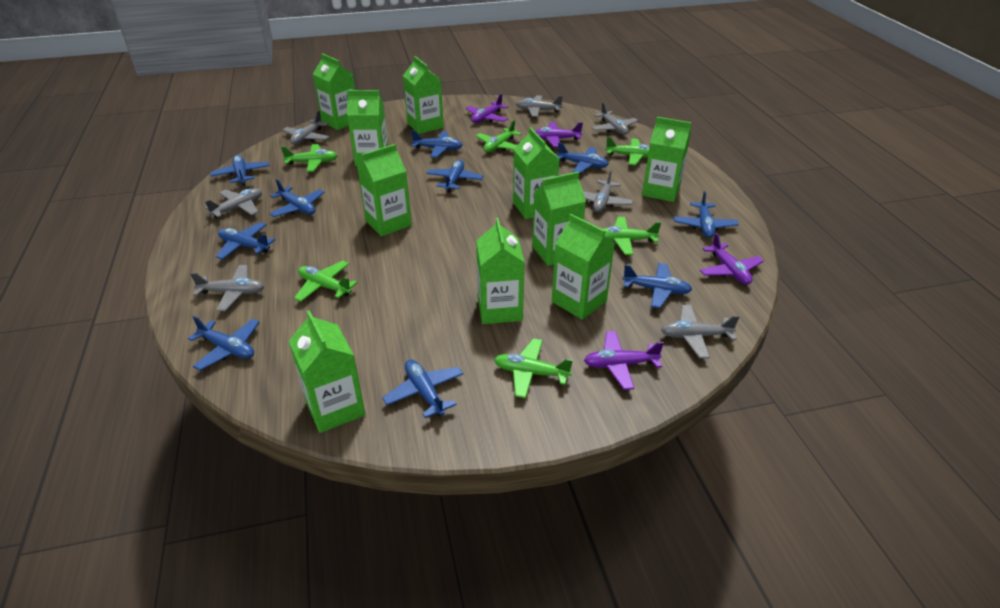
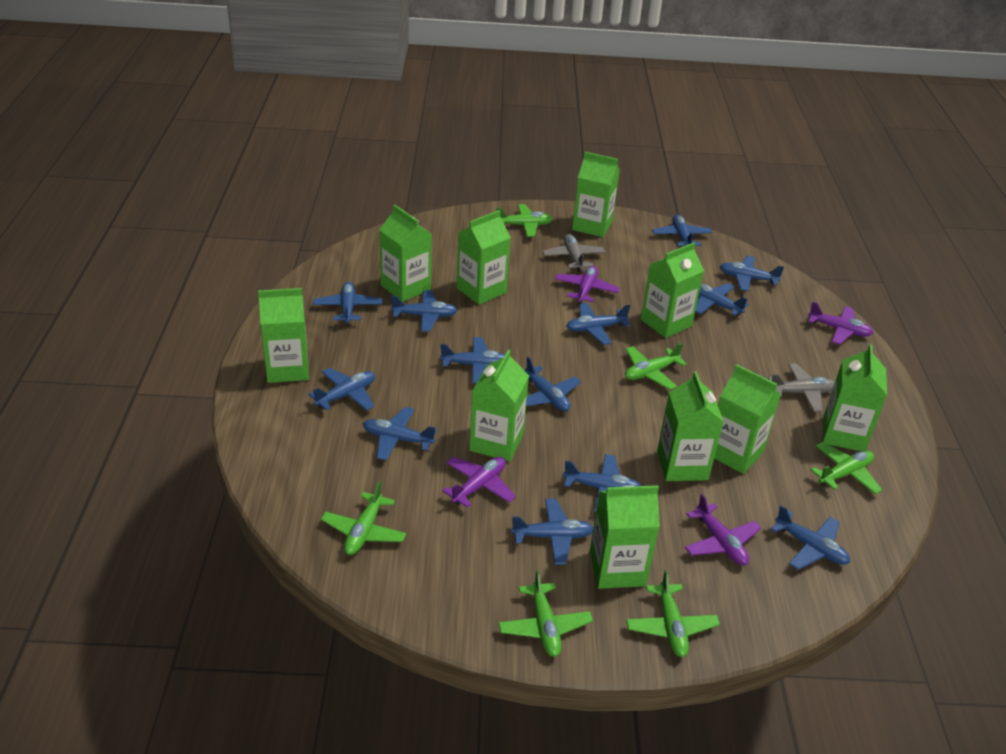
blue plane: [188,316,260,370] [210,155,270,186] [216,222,275,260] [269,179,325,217] [382,359,464,418] [411,130,463,158] [426,160,483,193] [557,142,609,174] [622,263,692,308] [674,191,739,238] = 10 -> [309,368,375,411] [313,282,382,325] [363,407,437,461] [391,290,457,332] [440,337,505,383] [511,499,593,565] [525,357,581,412] [563,454,641,512] [566,303,631,345] [652,215,712,246] [695,283,748,316] [720,256,784,291] [771,505,850,570] = 13
grey plane: [190,265,265,311] [205,188,262,218] [283,111,330,145] [516,95,563,117] [583,170,634,212] [591,102,638,135] [661,305,739,358] = 7 -> [543,234,605,272] [768,364,835,412] = 2

